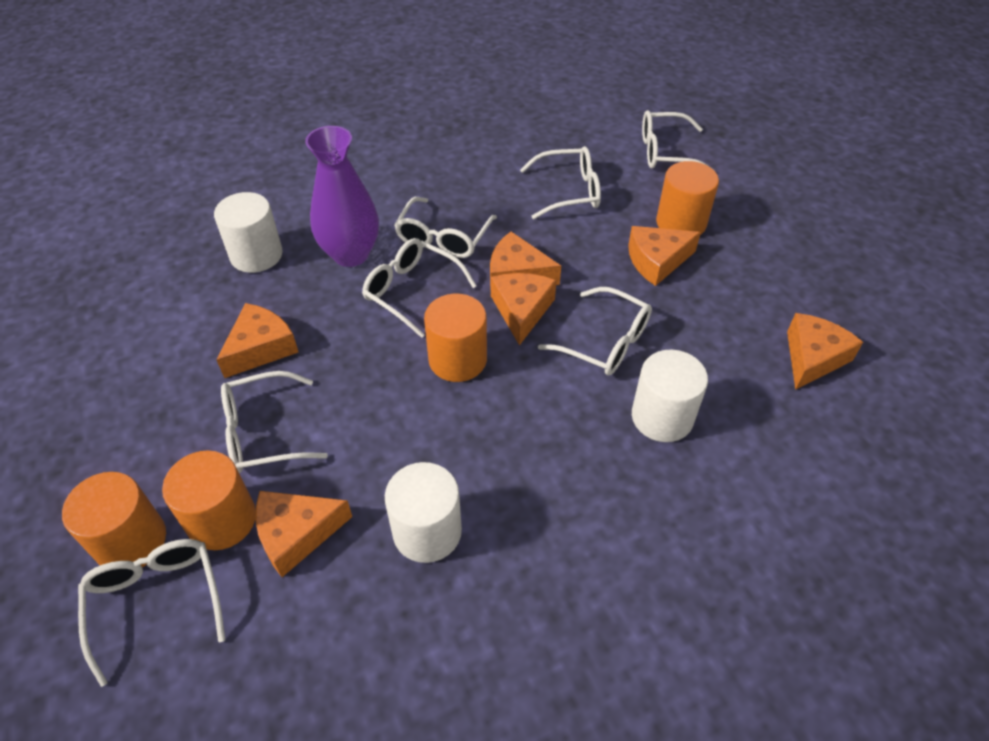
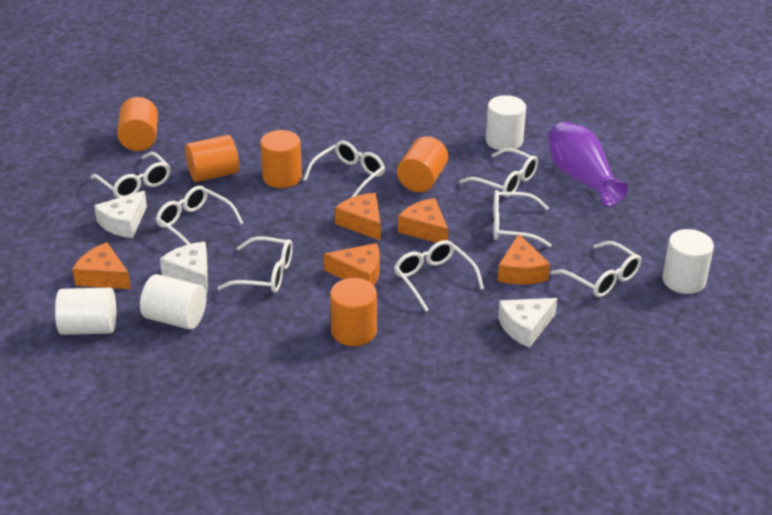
orange cheese: [216,303,299,378] [256,491,352,577] [490,232,561,288] [491,273,557,346] [628,226,701,286] [787,313,863,390] = 6 -> [72,242,131,289] [324,243,380,285] [335,193,381,241] [398,198,448,243] [498,234,550,285] = 5
orange cylinder: [62,472,166,567] [162,450,256,550] [424,294,487,382] [656,161,719,235] = 4 -> [117,97,158,151] [185,135,239,182] [260,130,302,188] [330,278,377,346] [397,136,448,192] = 5
white cheese: none = 0 -> [94,191,147,238] [160,242,208,293] [498,298,557,348] = 3
white cylinder: [214,192,283,273] [385,462,462,563] [632,350,708,442] = 3 -> [55,288,116,335] [140,274,207,330] [486,95,526,150] [662,229,714,294] = 4
white glasses: [78,539,225,687] [221,371,328,473] [362,238,476,338] [394,197,497,258] [520,146,601,219] [538,287,652,376] [642,110,715,171] = 7 -> [90,152,170,198] [156,186,243,245] [217,237,293,293] [303,140,385,198] [394,240,484,311] [459,148,538,197] [493,190,551,247] [551,241,642,297] = 8

